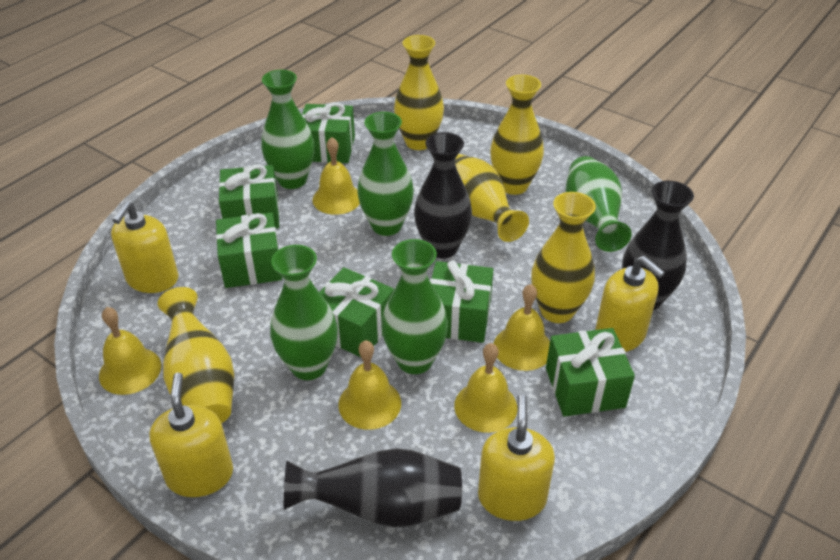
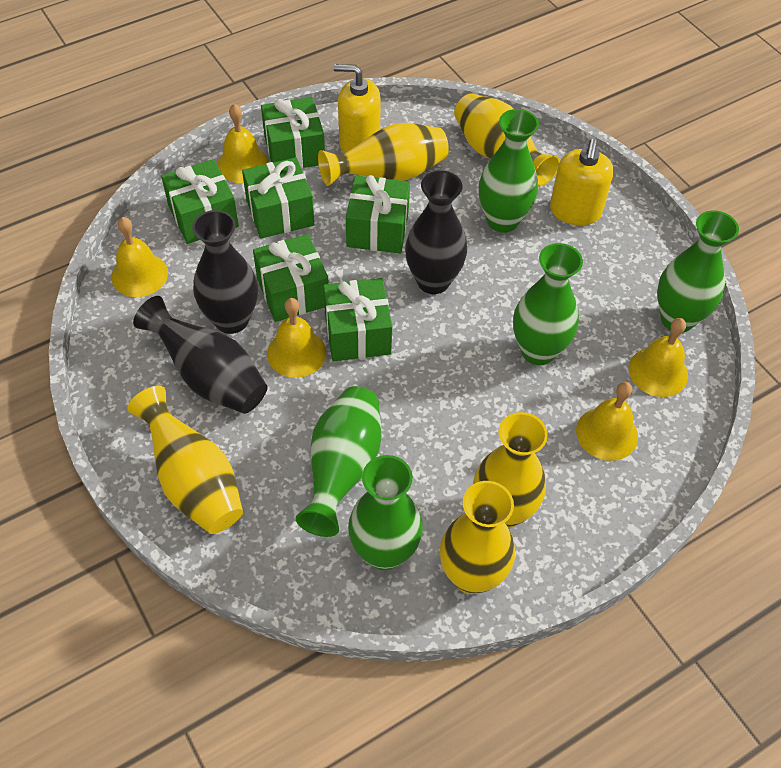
yellow soap dispenser: [111,201,178,293] [149,372,233,497] [478,394,555,521] [595,256,665,352] = 4 -> [334,64,381,153] [550,139,614,225] = 2

